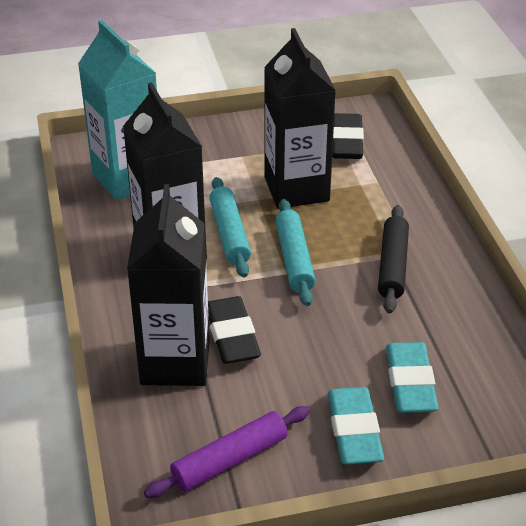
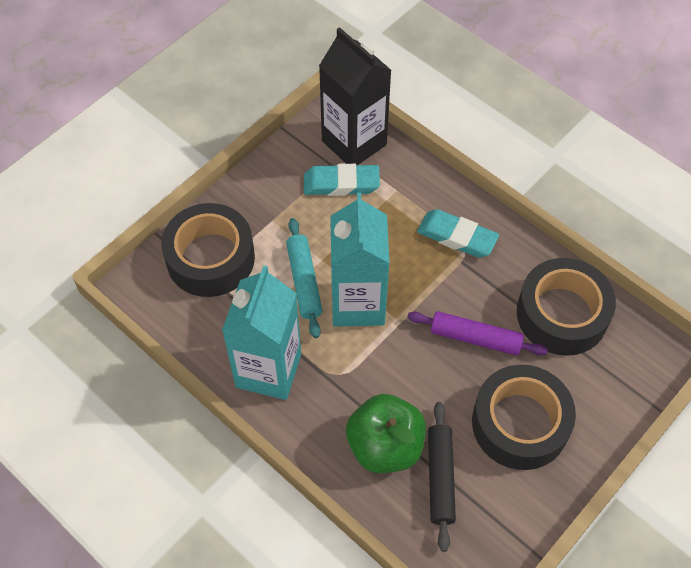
black carton: [123,83,207,259] [127,184,210,386] [264,28,336,209] = 3 -> [319,27,392,165] = 1
black eraser: [208,296,261,364] [332,113,364,159] = 2 -> none = 0
black tape: none = 0 -> [161,203,255,297] [472,365,576,470] [517,258,616,356] = 3
green apple: none = 0 -> [346,394,426,473] = 1
turquoise carton: [78,20,157,200] = 1 -> [222,265,301,400] [330,193,390,327] = 2
turquoise rolling pin: [209,177,251,278] [275,199,315,306] = 2 -> [286,218,323,338] = 1

